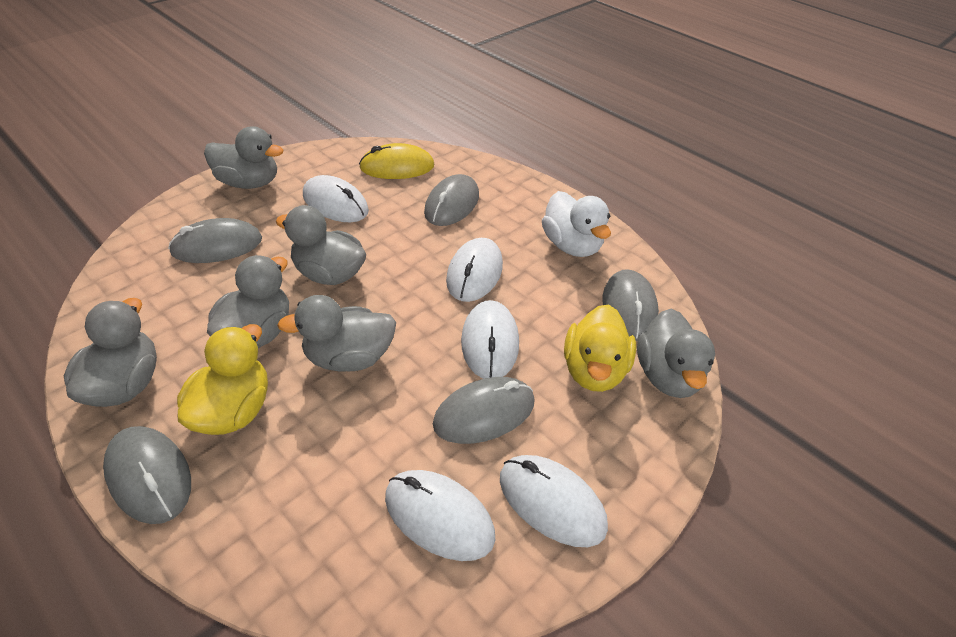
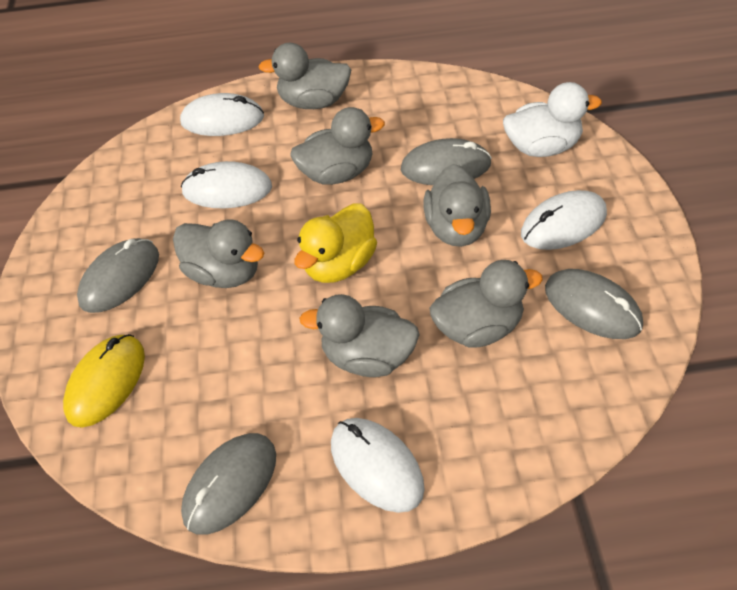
grey mouse: [103,426,191,524] [168,218,262,263] [424,174,479,226] [433,377,534,444] [603,269,659,341] = 5 -> [77,238,159,313] [181,433,276,535] [401,138,492,185] [545,269,643,339] = 4
white mouse: [303,175,369,222] [385,470,496,561] [446,238,503,302] [461,300,519,379] [500,455,608,547] = 5 -> [180,93,264,136] [181,161,272,208] [331,418,425,513] [521,190,607,250] = 4
yellow duck: [177,324,268,435] [564,304,636,392] = 2 -> [295,203,377,283] = 1

